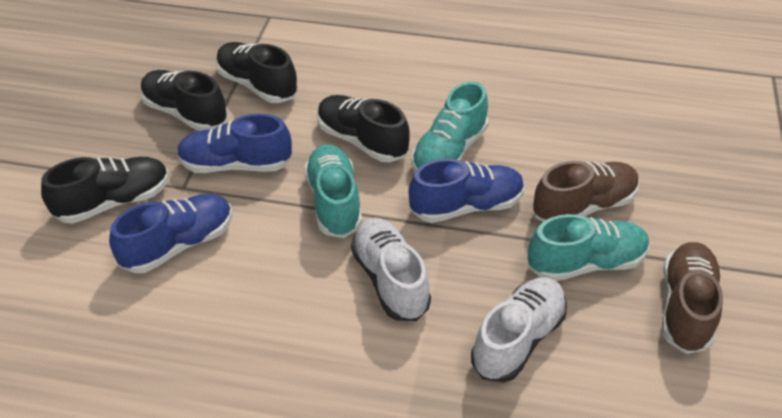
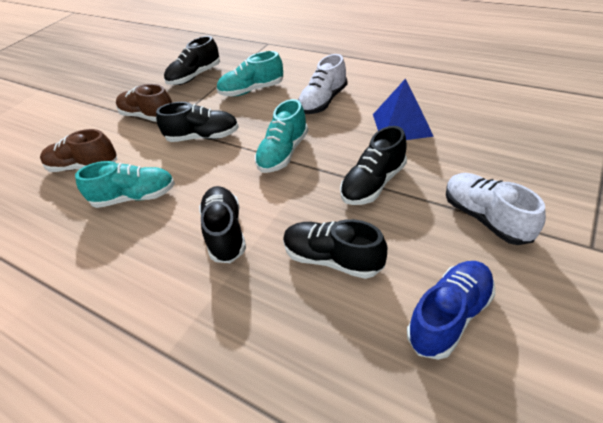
black shoe: [41,157,169,224] [140,70,228,131] [216,42,298,103] [317,95,410,162] = 4 -> [156,102,239,142] [164,36,220,85] [199,186,246,263] [283,219,387,279] [340,126,407,205] = 5
blue pyramid: none = 0 -> [373,79,434,140] = 1
blue shoe: [109,194,232,273] [177,114,292,173] [408,159,524,223] = 3 -> [407,261,495,360] = 1

